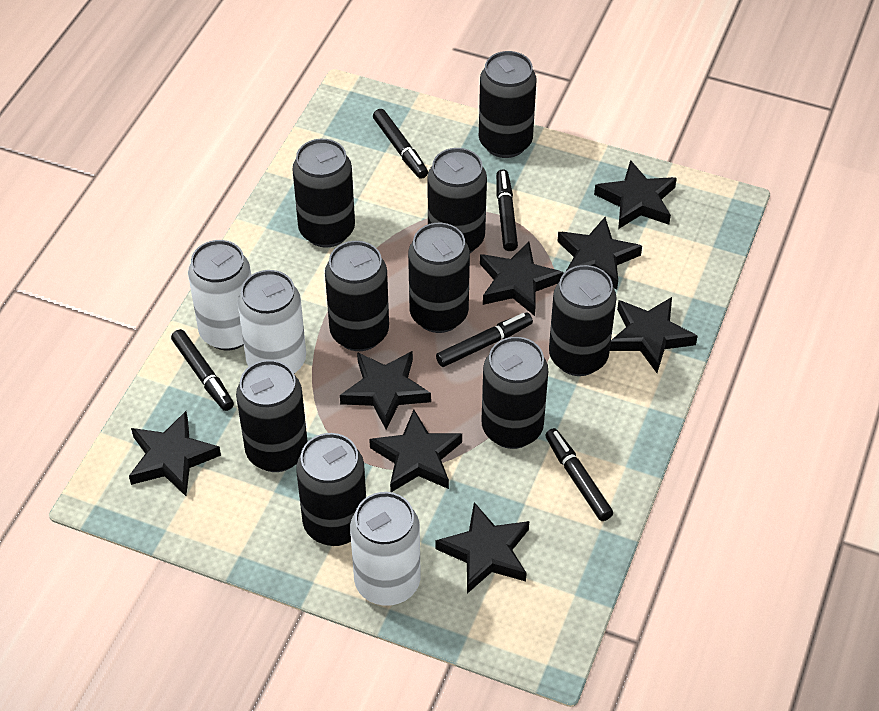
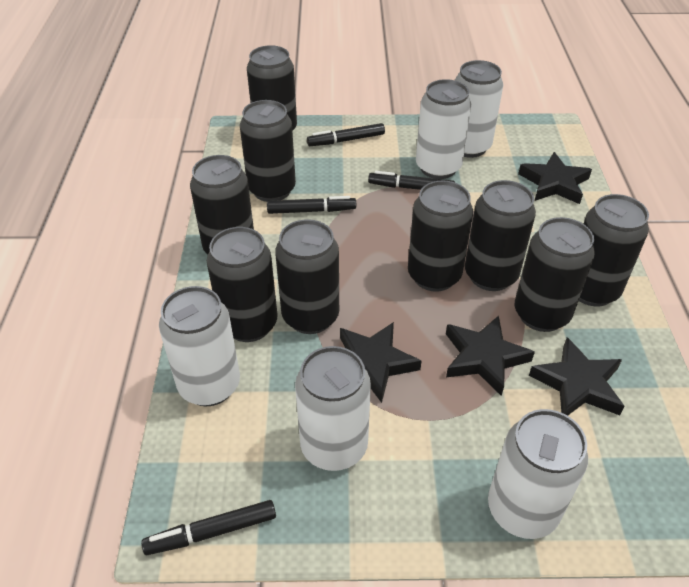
black marker: [171,329,234,411] [373,109,428,179] [436,312,533,367] [496,169,518,251] [545,428,613,521] = 5 -> [141,500,276,555] [267,196,356,214] [307,123,385,146] [368,171,455,190] = 4
black star: [129,411,221,496] [340,351,431,430] [369,409,462,492] [435,502,529,594] [480,241,564,316] [557,217,642,290] [594,160,677,229] [610,297,698,373] = 8 -> [340,322,422,403] [446,316,535,396] [518,152,592,204] [529,337,625,416] = 4
white can: [188,240,251,350] [238,270,306,374] [350,492,421,606] = 3 -> [159,286,240,406] [295,346,371,471] [416,79,471,179] [455,60,503,158] [488,409,588,539] = 5

